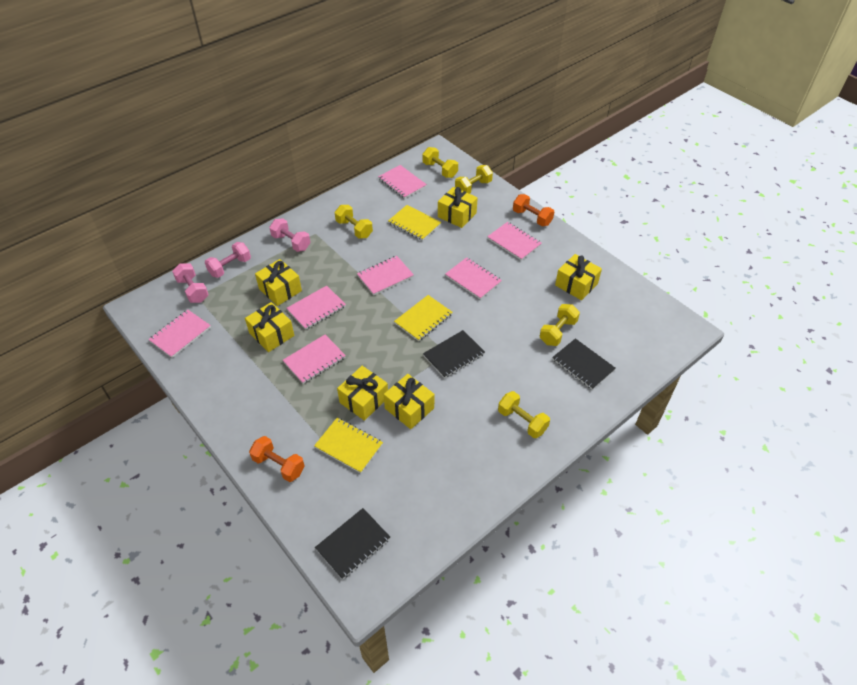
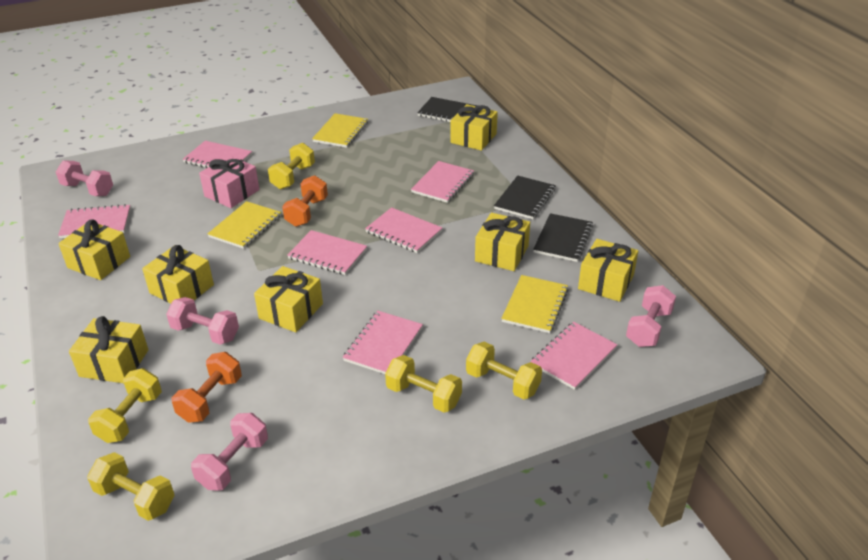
pink dumbbell: [172,263,209,303] [205,242,251,278] [269,218,310,252] = 3 -> [56,160,113,196] [166,297,239,345] [191,413,268,491] [626,285,676,347] = 4
pink gift: none = 0 -> [199,155,259,208] = 1
yellow gift: [245,302,294,352] [255,259,302,306] [337,366,388,421] [384,374,434,429] [438,187,478,228] [555,254,602,300] = 6 -> [58,220,130,280] [69,316,148,383] [142,245,214,303] [254,266,323,332] [450,104,498,151] [475,213,530,271] [578,239,638,302] = 7

